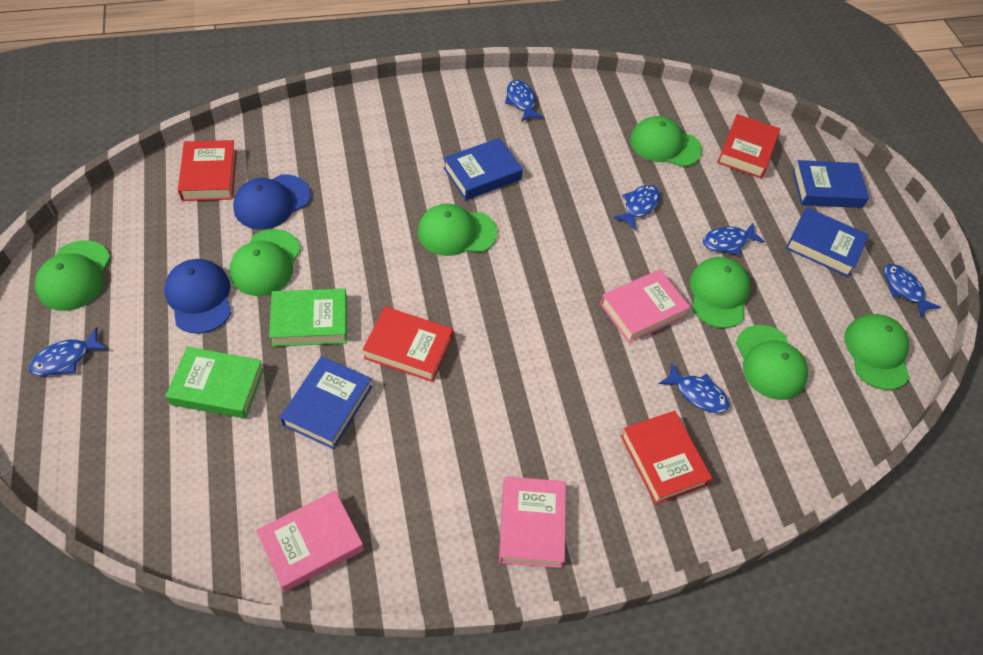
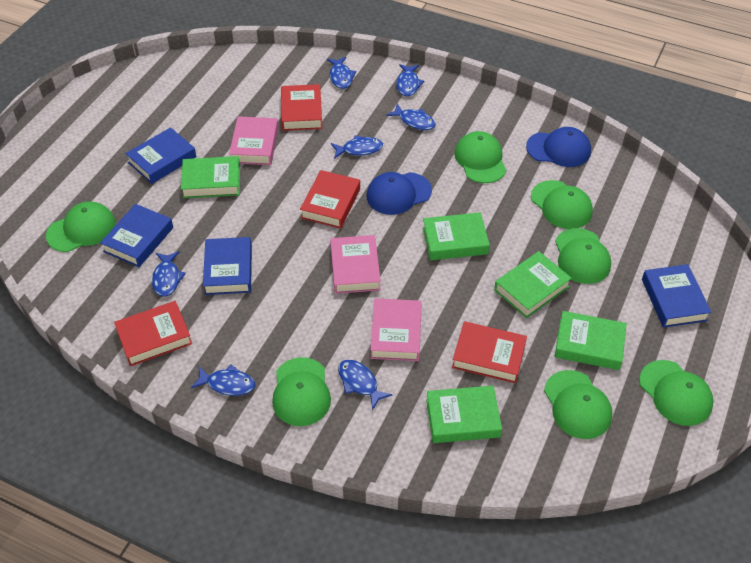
blue fish: [29,327,108,376] [505,80,544,122] [613,185,660,230] [659,363,730,413] [703,223,765,255] [884,264,941,317] = 6 -> [152,251,186,297] [191,365,255,396] [327,57,356,89] [331,135,383,159] [338,360,392,410] [386,104,436,130] [396,64,424,96] = 7
green book: [166,347,264,419] [269,289,347,347] = 2 -> [181,156,240,198] [423,212,490,260] [426,386,502,443] [494,251,572,318] [554,311,627,370] = 5

